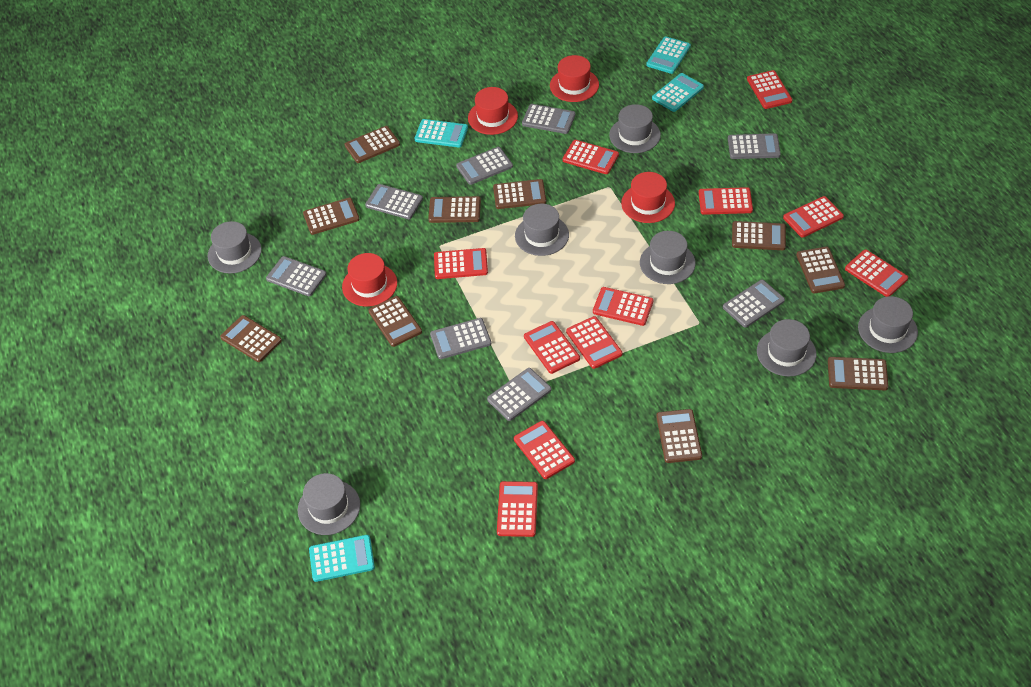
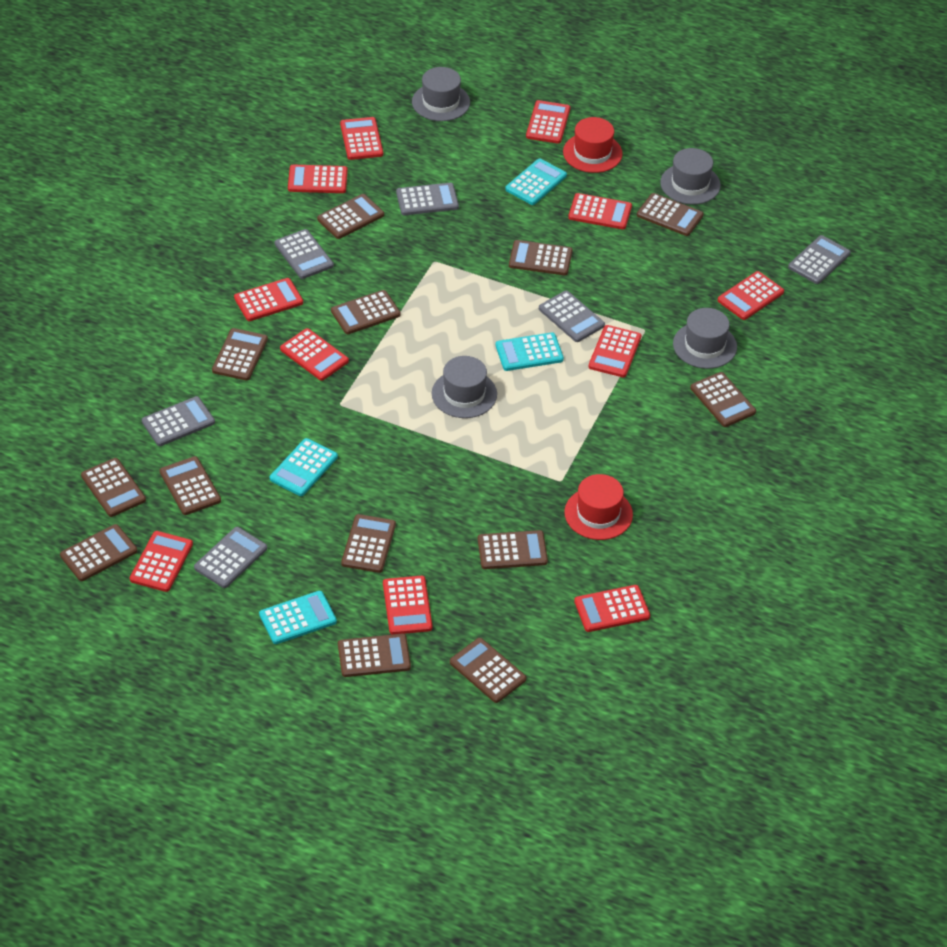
brown calculator: [220,315,282,362] [303,197,360,235] [345,126,400,163] [368,296,422,347] [428,196,481,223] [493,179,546,209] [656,409,702,463] [732,221,786,250] [796,247,845,293] [828,357,888,390] = 10 -> [60,524,137,581] [81,458,146,517] [160,456,221,515] [212,328,268,381] [317,194,384,239] [331,290,401,334] [338,634,411,677] [341,514,396,573] [450,638,526,703] [478,530,548,569] [509,240,573,275] [637,193,704,236] [690,372,756,427] = 13
grey calculator: [266,256,327,296] [365,184,423,219] [430,318,491,359] [456,147,513,185] [487,368,552,421] [522,104,576,134] [723,280,785,328] [728,133,781,159] = 8 -> [142,396,215,446] [194,527,267,588] [275,229,334,279] [396,183,459,215] [539,291,605,342] [788,235,851,284] = 6
grey hat: [208,221,262,273] [298,473,360,535] [515,204,569,256] [609,104,661,153] [640,231,696,284] [757,319,816,376] [858,296,918,353] = 7 -> [412,67,470,121] [432,356,497,418] [660,148,721,205] [673,308,737,369] = 4
red hat: [342,253,397,307] [468,87,518,135] [550,55,599,102] [621,172,675,223] = 4 -> [563,117,623,173] [564,474,633,540] = 2

